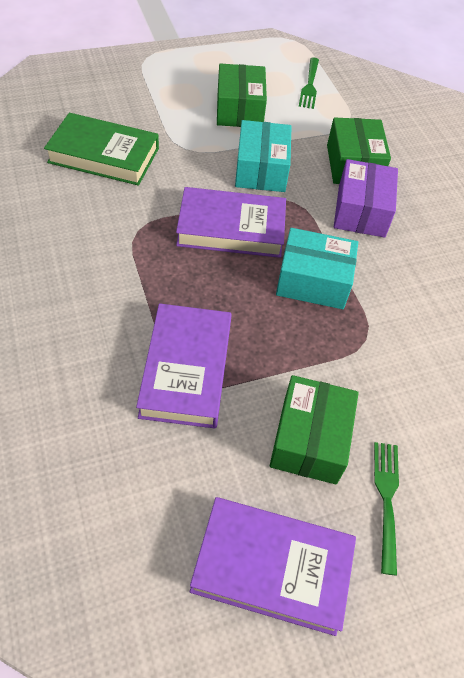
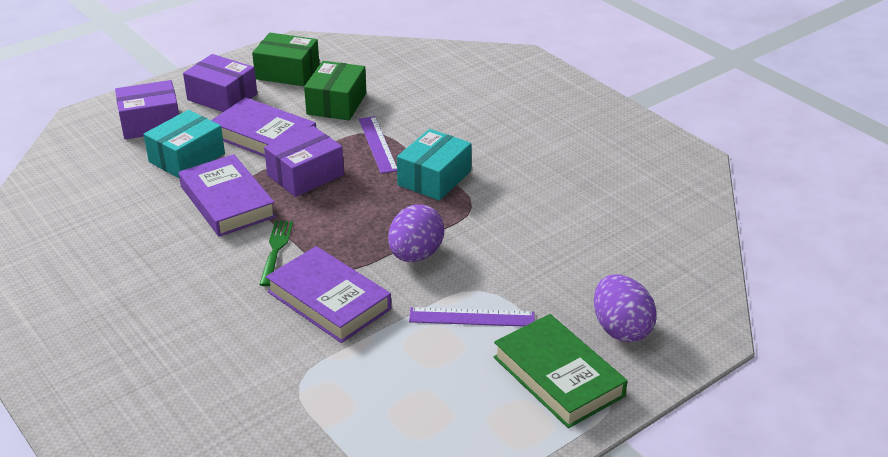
green box: [217,63,267,127] [270,375,359,485] [327,117,391,184] = 3 -> [252,33,320,86] [304,61,366,120] = 2
green fork: [299,57,319,109] [374,442,399,575] = 2 -> [259,220,293,286] = 1
purple box: [334,159,398,238] = 1 -> [115,80,179,140] [183,54,257,112] [264,126,344,197] = 3
purple egg: none = 0 -> [388,204,444,262] [594,274,657,342] = 2
purple ruler: none = 0 -> [359,116,397,174] [409,307,535,327] = 2

